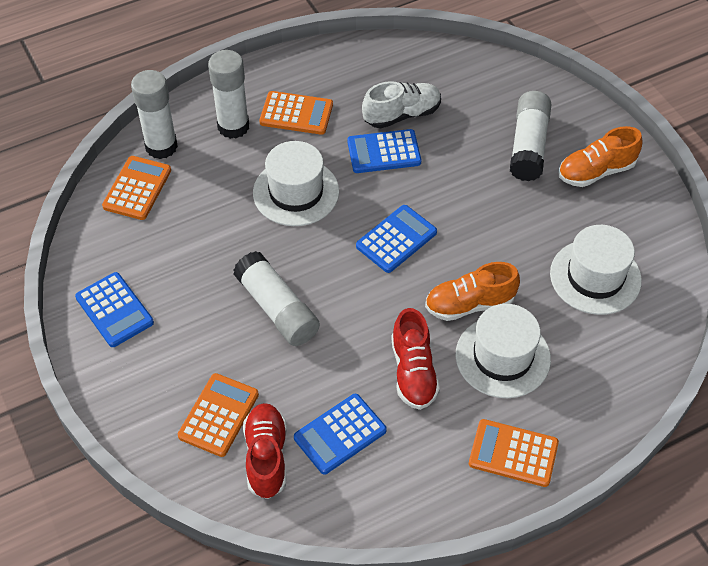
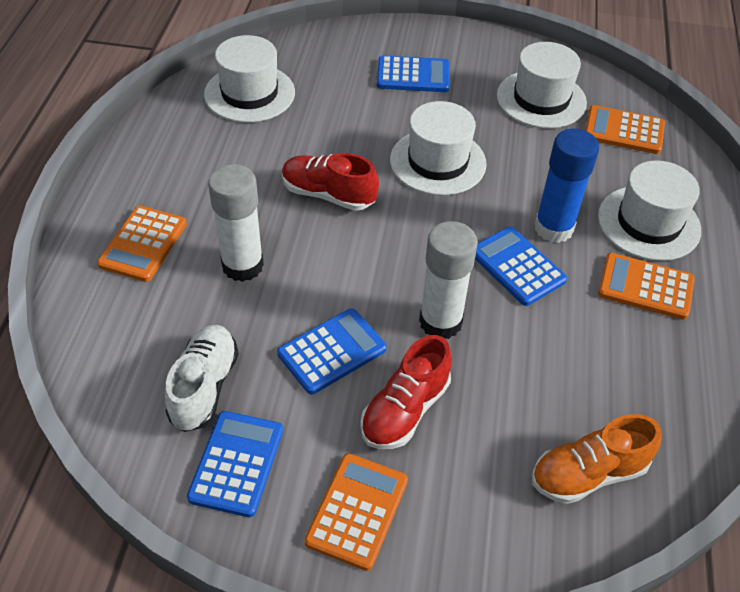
blue glue stick: none = 0 -> [534,129,599,243] = 1
orange shoe: [425,262,520,321] [558,126,643,187] = 2 -> [532,414,662,504] = 1
white glue stick: [131,70,178,159] [208,50,249,139] [233,251,320,346] [510,91,552,181] = 4 -> [208,164,264,282] [419,221,478,339] = 2
white hat: [253,141,339,226] [456,304,551,398] [550,225,642,315] = 3 -> [204,35,295,123] [390,101,487,196] [497,42,587,129] [598,160,701,261] = 4

